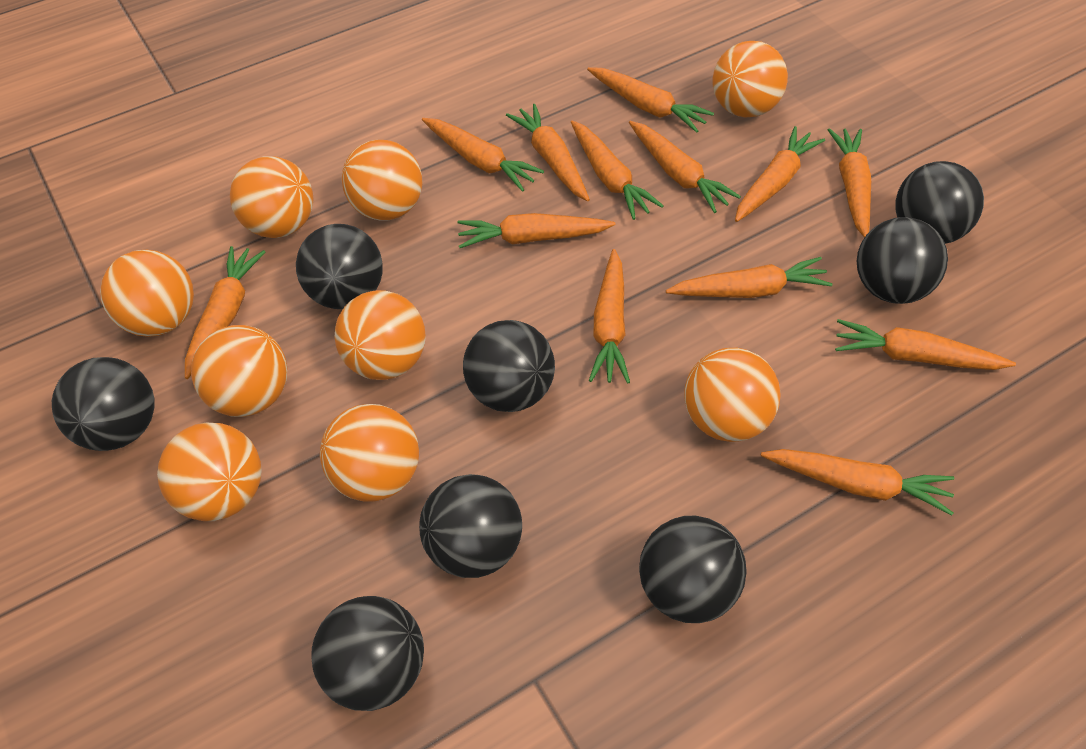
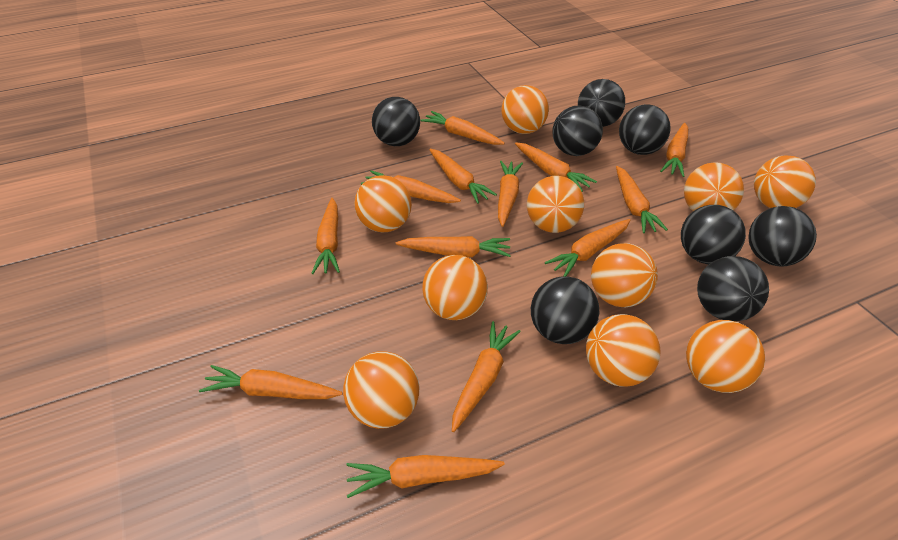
orange ball: [100,250,194,337] [157,423,262,521] [191,325,287,417] [230,156,314,238] [320,404,419,502] [335,290,426,380] [342,140,422,221] [684,348,780,442] [713,41,788,118] = 9 -> [343,351,419,429] [354,175,412,233] [422,255,488,320] [502,85,549,134] [527,176,584,233] [586,314,661,387] [591,243,658,307] [684,162,744,211] [686,320,765,393] [754,155,816,208] = 10

